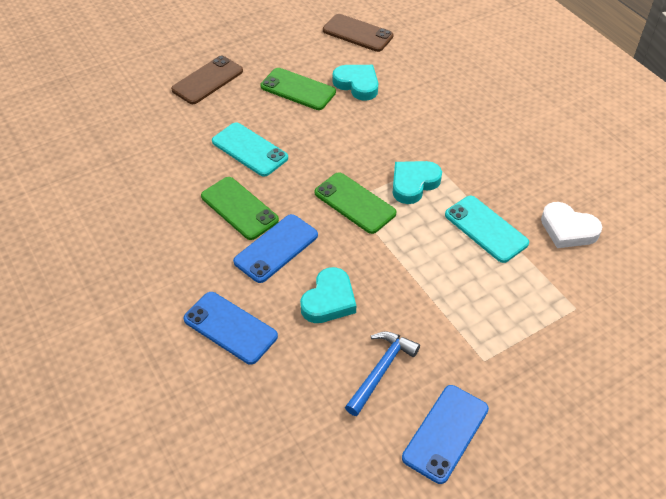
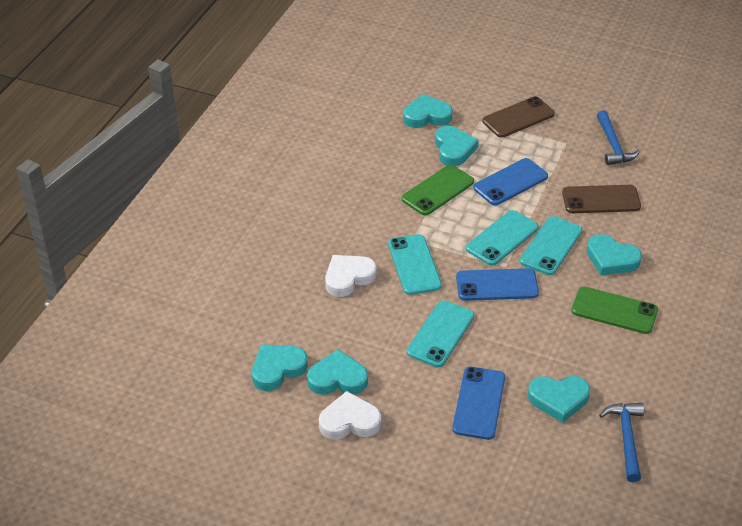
blue hammer: [345,331,420,416] = 1 -> [597,111,640,165] [599,403,644,482] = 2
green phone: [201,177,279,240] [260,68,336,110] [314,173,396,234] = 3 -> [402,165,474,215] [571,286,658,334] = 2
turquoise heart: [300,267,356,323] [333,65,378,101] [392,161,442,204] = 3 -> [252,344,308,391] [307,349,368,395] [403,94,452,128] [435,126,479,166] [528,376,590,423] [587,234,642,276] = 6
turquoise phone: [212,122,288,177] [445,196,529,263] = 2 -> [388,234,442,295] [407,300,474,367] [466,210,539,266] [520,216,582,275] = 4
white heart: [541,202,602,248] = 1 -> [319,391,381,440] [325,255,377,297] = 2

